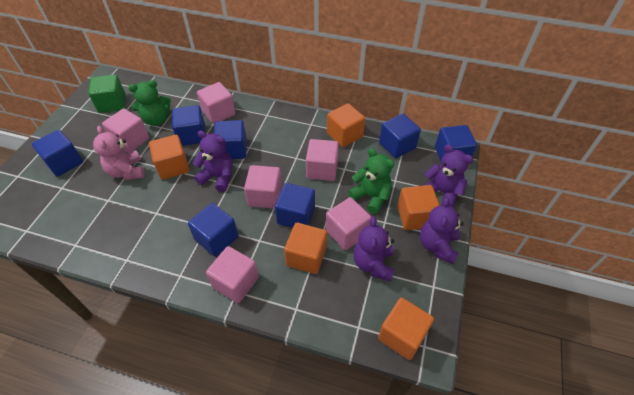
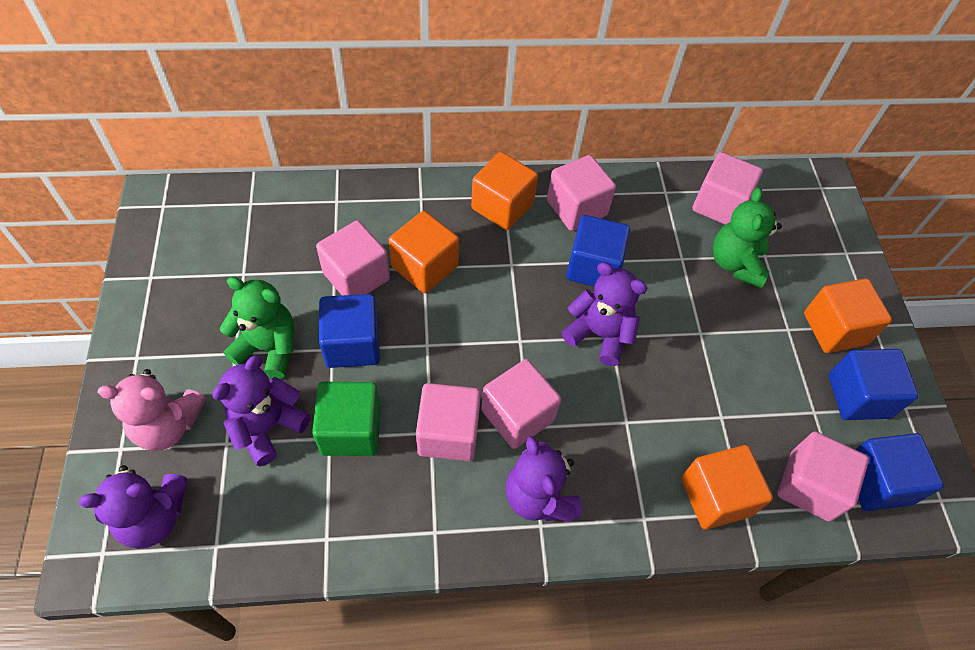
blue cube: [32,130,83,177] [172,105,206,146] [188,203,238,257] [214,120,247,159] [275,183,315,228] [379,114,421,158] [435,125,477,161] = 7 -> [319,294,380,368] [566,215,630,287] [829,349,918,420] [855,433,944,511] = 4
orange cube: [149,135,190,180] [284,223,327,274] [327,103,365,147] [378,298,434,360] [397,185,439,230] = 5 -> [388,211,459,293] [471,152,538,230] [681,445,773,529] [804,278,892,353] = 4

